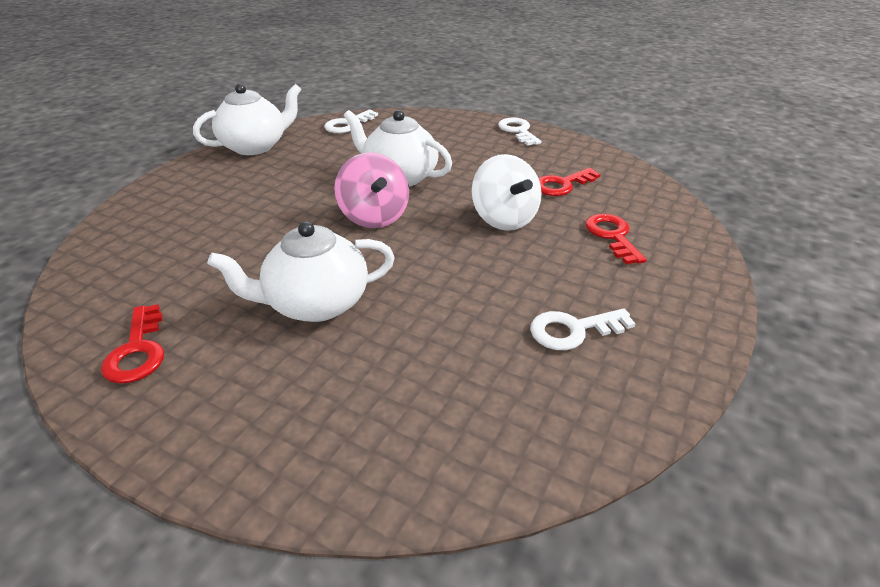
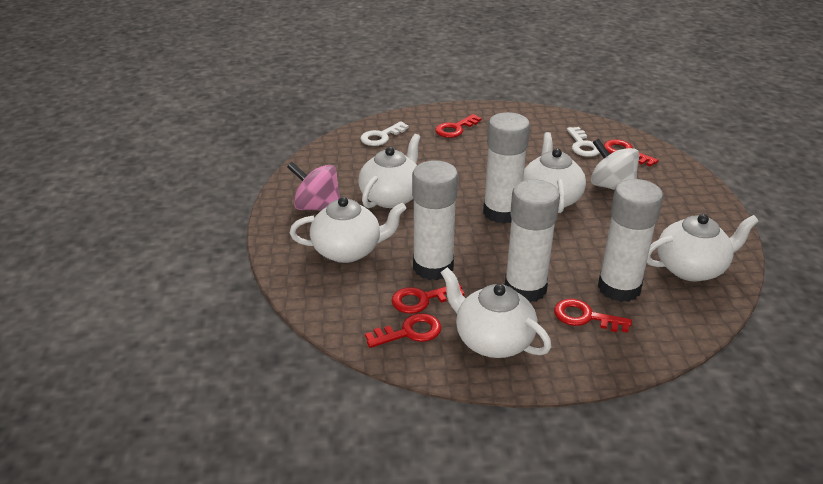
red key: [101,304,164,384] [539,168,601,196] [585,214,646,264] = 3 -> [365,313,441,348] [392,284,464,314] [435,114,482,138] [554,299,632,333] [604,139,659,167] = 5
white glue stick: none = 0 -> [412,160,458,280] [483,112,530,224] [505,179,560,302] [598,179,663,302] = 4
white key: [324,110,378,133] [498,117,542,146] [530,308,636,350] = 3 -> [360,121,409,146] [567,127,600,157] = 2
white teapot: [193,84,302,155] [207,221,395,322] [344,110,452,187] = 3 -> [290,197,406,263] [359,134,421,208] [440,267,551,358] [523,132,586,213] [647,214,759,282] = 5

